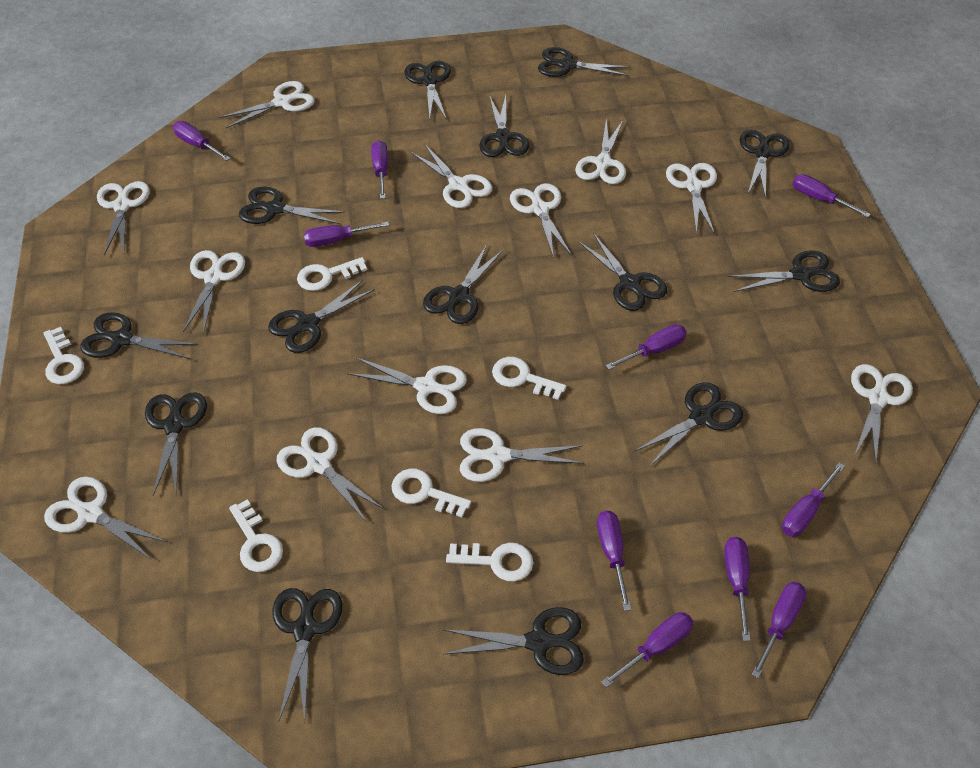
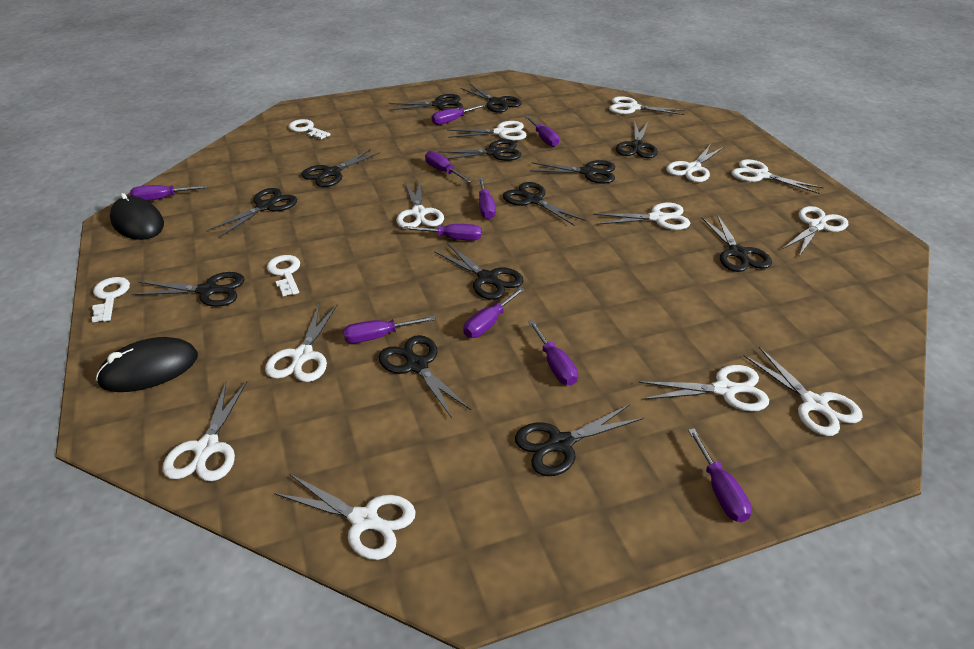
black mouse: none = 0 -> [96,337,198,392] [110,193,164,240] = 2
black scissors: [80,312,199,359] [145,392,207,496] [239,187,345,224] [268,280,375,353] [272,588,343,722] [404,61,451,119] [423,244,503,324] [443,607,584,675] [479,95,529,157] [538,47,631,77] [578,233,667,311] [634,382,743,467] [728,250,840,292] [740,130,790,199] = 14 -> [132,272,245,307] [209,188,297,237] [302,149,380,187] [378,335,471,418] [389,94,463,110] [434,243,524,300] [438,139,522,161] [460,84,522,113] [503,182,586,226] [515,404,644,476] [530,160,615,184] [616,121,658,158] [701,214,772,272] = 13
white key: [43,327,84,384] [229,499,283,572] [297,257,367,291] [392,469,471,517] [446,543,533,582] [492,357,566,400] = 6 -> [92,277,130,322] [267,255,300,296] [289,119,330,139] = 3

